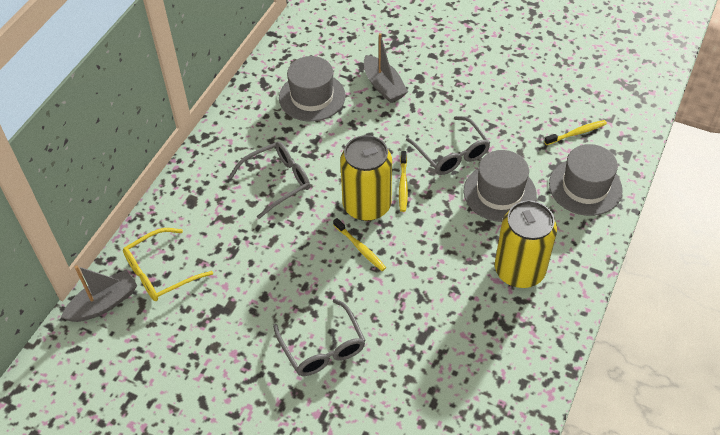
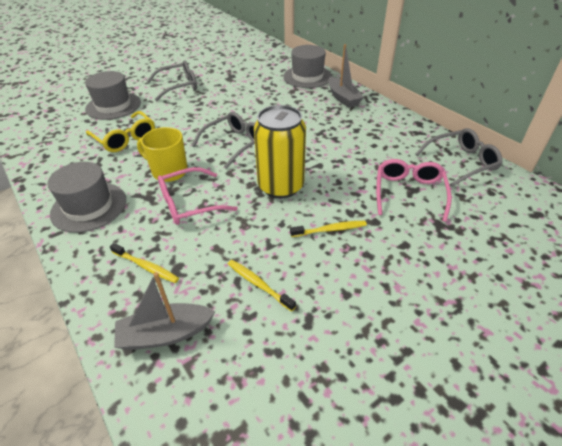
pink glasses: none = 0 -> [158,167,238,225] [376,159,452,222] = 2
yellow can: [340,135,392,221] [495,201,557,288] = 2 -> [254,105,306,198] = 1
yellow mug: none = 0 -> [137,127,188,182] = 1

